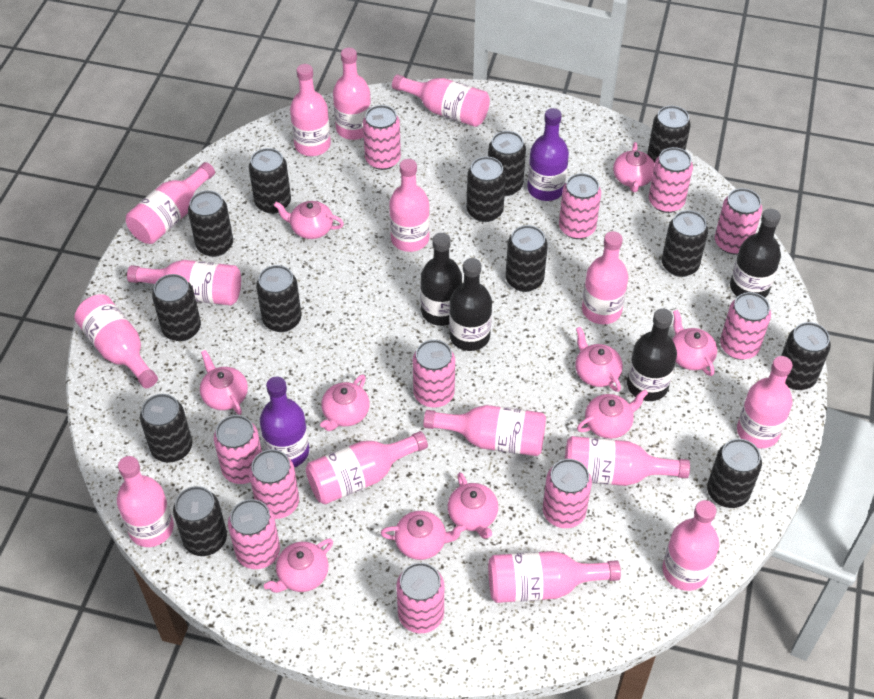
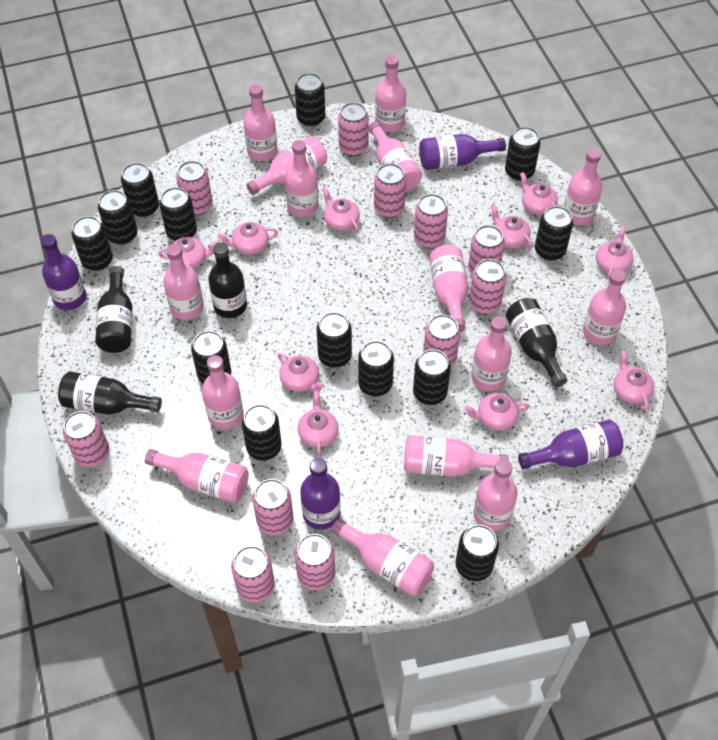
purple bottle: [260,377,309,467] [527,108,569,201] = 2 -> [41,234,86,310] [300,458,341,530] [419,134,506,170] [518,419,623,469] = 4

